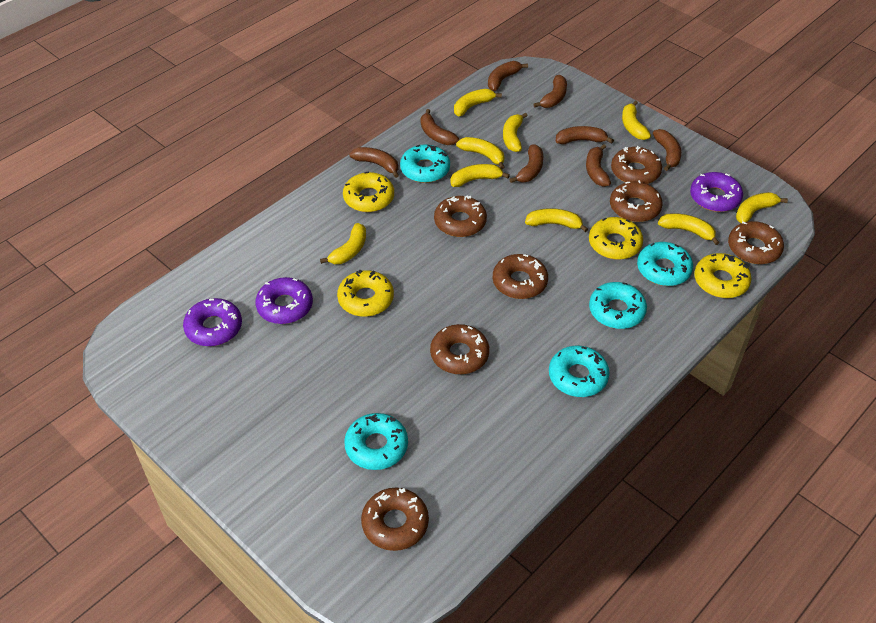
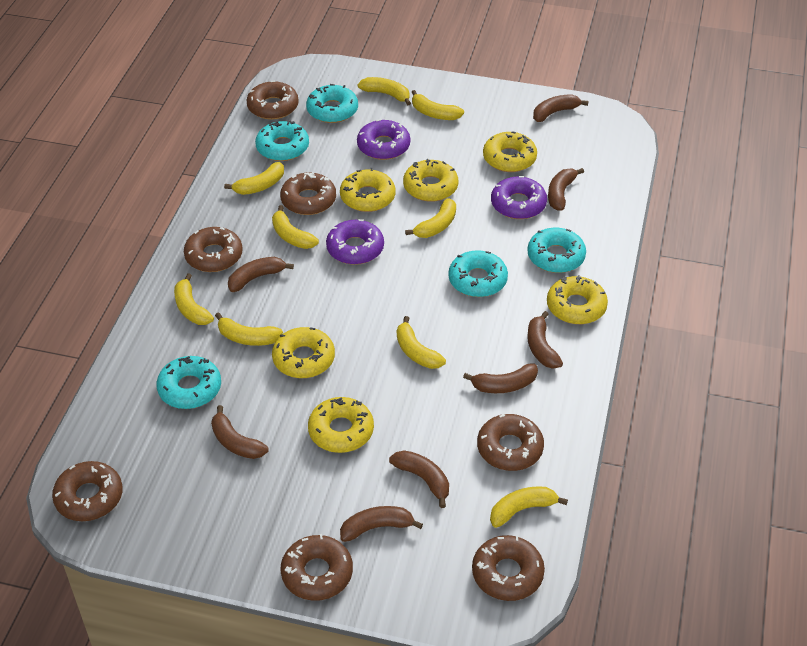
yellow donut: [337,269,394,317] [343,172,394,212] [589,217,643,260] [694,253,752,298] = 4 -> [272,327,335,378] [308,397,374,453] [340,168,395,212] [403,159,459,202] [483,131,537,172] [547,275,608,324] = 6

